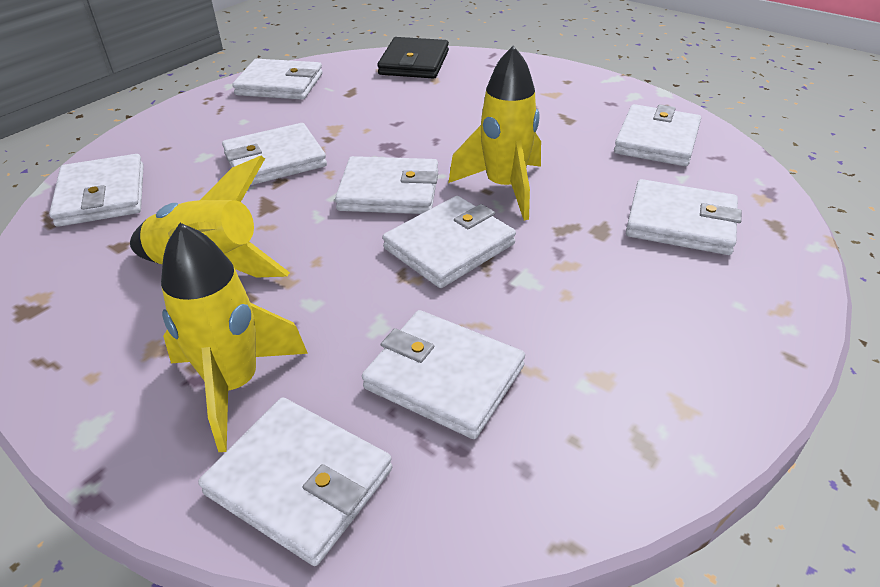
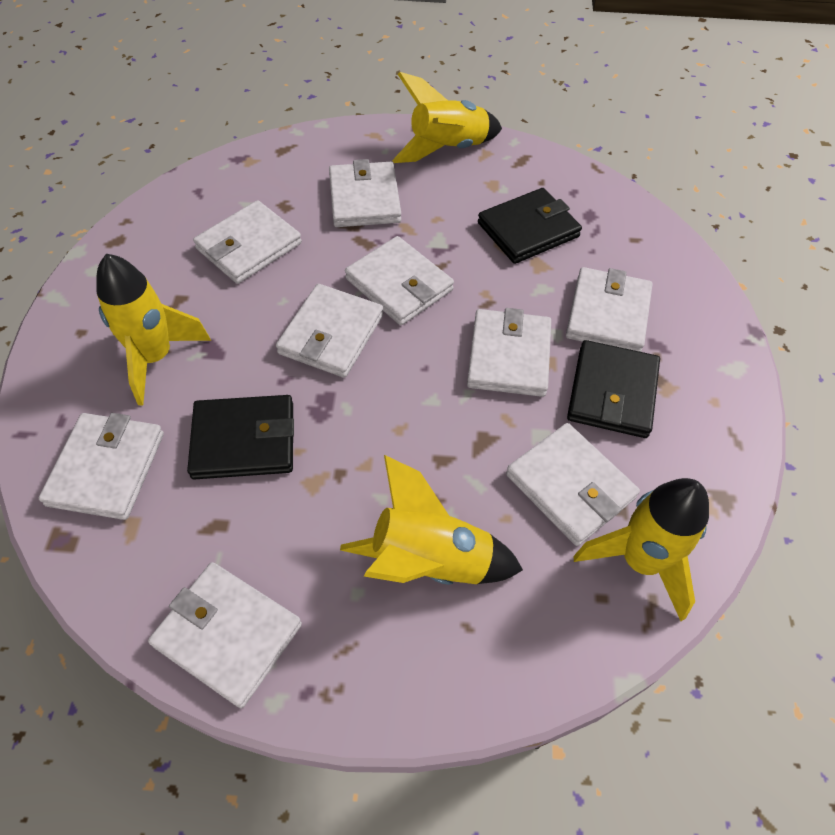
black wallet: [377,37,449,79] = 1 -> [187,395,294,479] [478,188,582,264] [567,340,660,438] = 3
yellow rocket: [130,156,290,278] [161,223,308,452] [448,45,541,220] = 3 -> [96,254,211,405] [340,455,523,585] [392,72,502,163] [573,478,709,621] = 4

